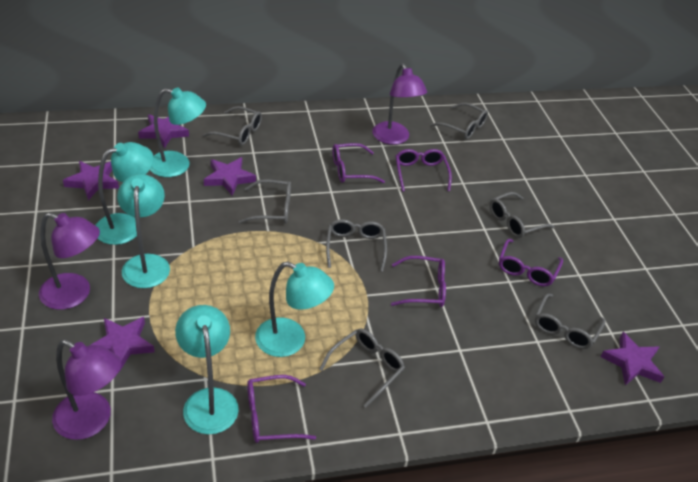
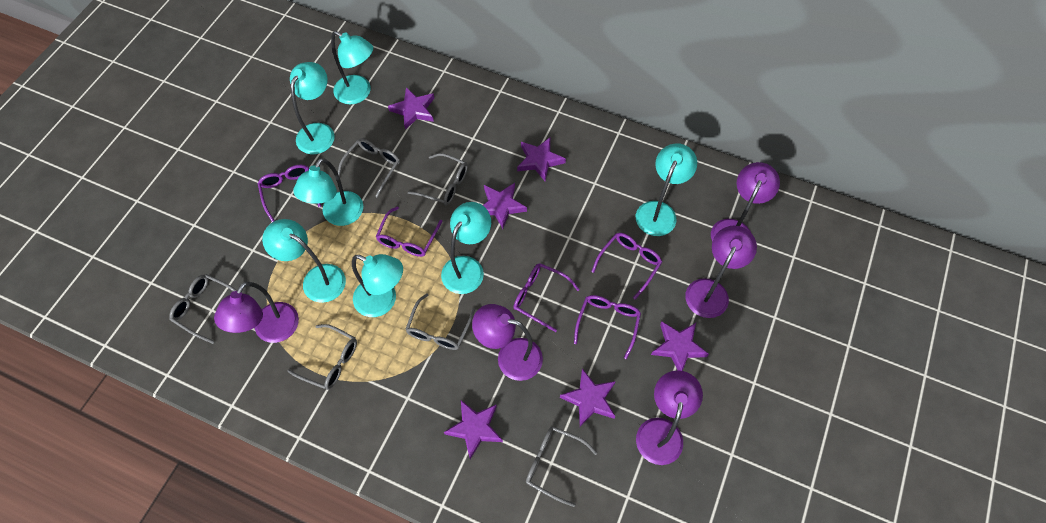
grey glasses: [203,106,262,145] [239,179,291,224] [319,329,405,408] [326,219,387,272] [430,103,488,139] [490,192,555,238] [535,294,605,349] = 7 -> [169,274,237,344] [288,324,357,390] [338,138,400,197] [405,293,475,350] [408,153,468,205] [526,426,597,507] = 6
purple lamp: [39,212,100,310] [52,339,121,440] [372,63,427,145] = 3 -> [214,282,299,343] [472,304,543,381] [636,370,703,465] [685,225,757,318] [711,162,780,242] = 5
purple star: [63,161,119,200] [91,317,155,372] [138,114,189,148] [204,157,256,196] [600,332,664,385] = 5 -> [388,87,434,130] [444,400,503,459] [483,183,527,229] [517,137,566,181] [560,369,616,427] [651,322,709,371] = 6
turquoise lamp: [95,142,154,245] [117,174,170,288] [150,87,206,177] [175,305,239,434] [255,262,334,357] = 5 -> [262,219,346,303] [290,62,335,154] [293,158,363,226] [331,31,373,104] [352,254,403,317] [441,202,491,294] [636,143,697,236] = 7

